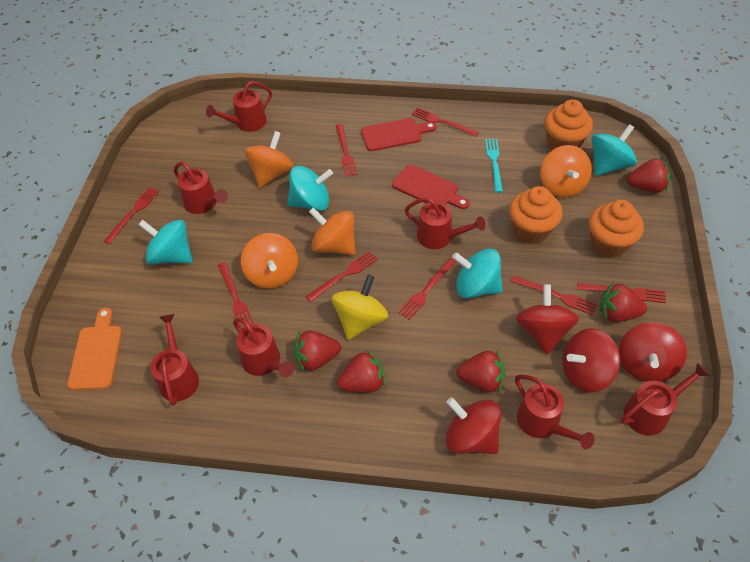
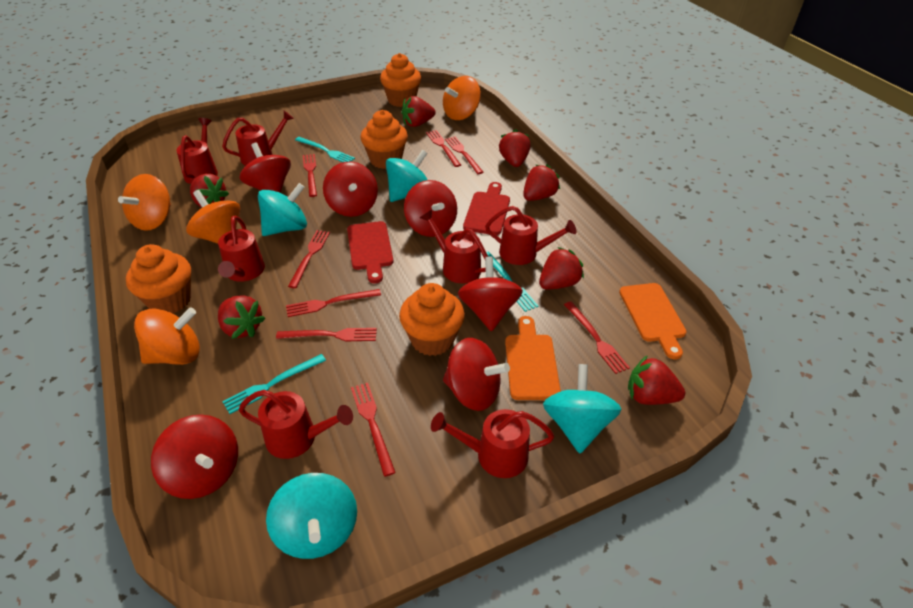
orange cupcake: [509,186,563,244] [545,99,593,150] [589,200,644,258] = 3 -> [126,244,191,313] [360,110,408,169] [380,53,421,107] [399,283,465,356] = 4
orange cutting board: [68,308,122,390] = 1 -> [505,316,561,400] [619,283,687,359] = 2
red spinning top: [445,397,501,454] [516,284,579,355] [563,328,620,392] [619,322,687,382] = 4 -> [151,414,238,499] [240,143,291,193] [323,162,378,217] [404,180,457,237] [443,338,510,411] [458,257,523,331] = 6
red strawberry: [294,330,341,372] [337,349,385,392] [456,350,505,392] [599,282,647,322] [627,158,670,193] = 5 -> [190,174,229,207] [218,295,266,339] [401,96,436,127] [499,129,531,167] [523,164,560,201] [539,247,584,290] [628,355,685,405] = 7
turquoise fork: [485,139,503,193] = 1 -> [222,354,326,414] [295,137,355,162] [482,252,538,312] = 3
yellow spinning top: [332,275,388,340] = 1 -> none = 0

